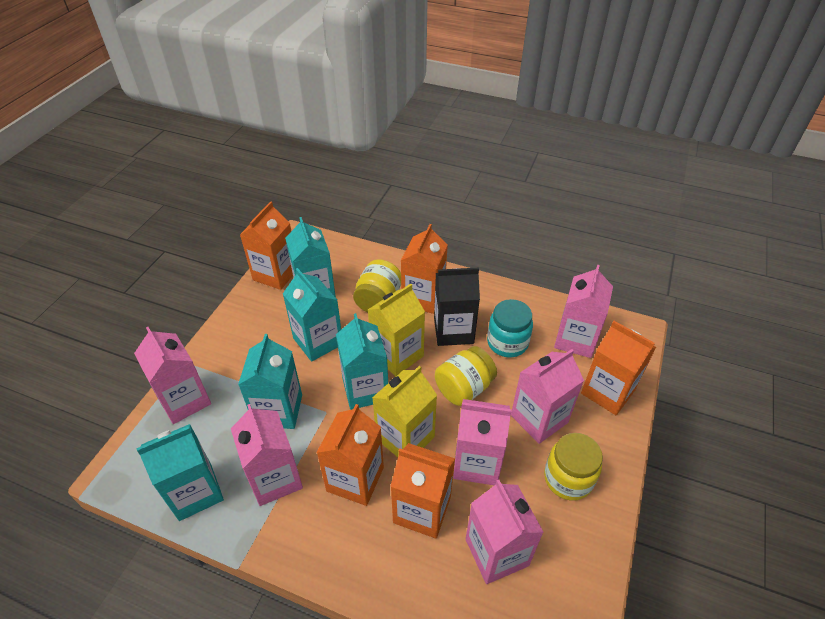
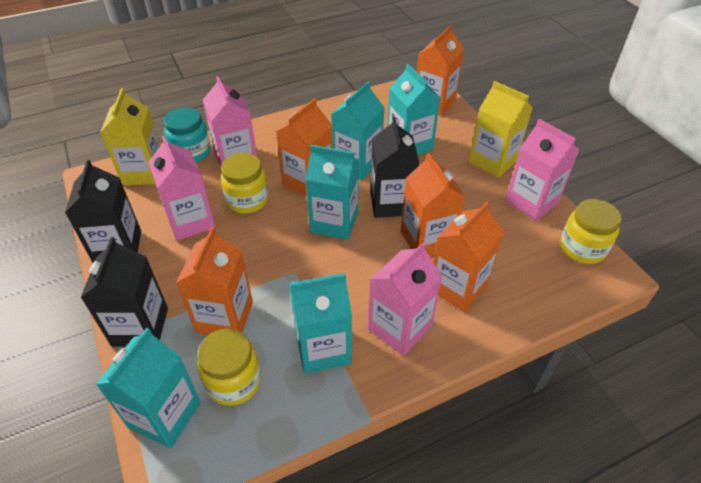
black carton: [434,268,480,346] = 1 -> [65,159,141,263] [81,237,168,347] [370,117,419,218] = 3
pink carton: [134,327,211,424] [231,404,303,506] [453,399,512,485] [466,480,544,584] [511,349,584,444] [554,265,613,358] = 6 -> [148,136,215,241] [202,76,257,166] [368,242,442,356] [505,119,579,221] = 4

